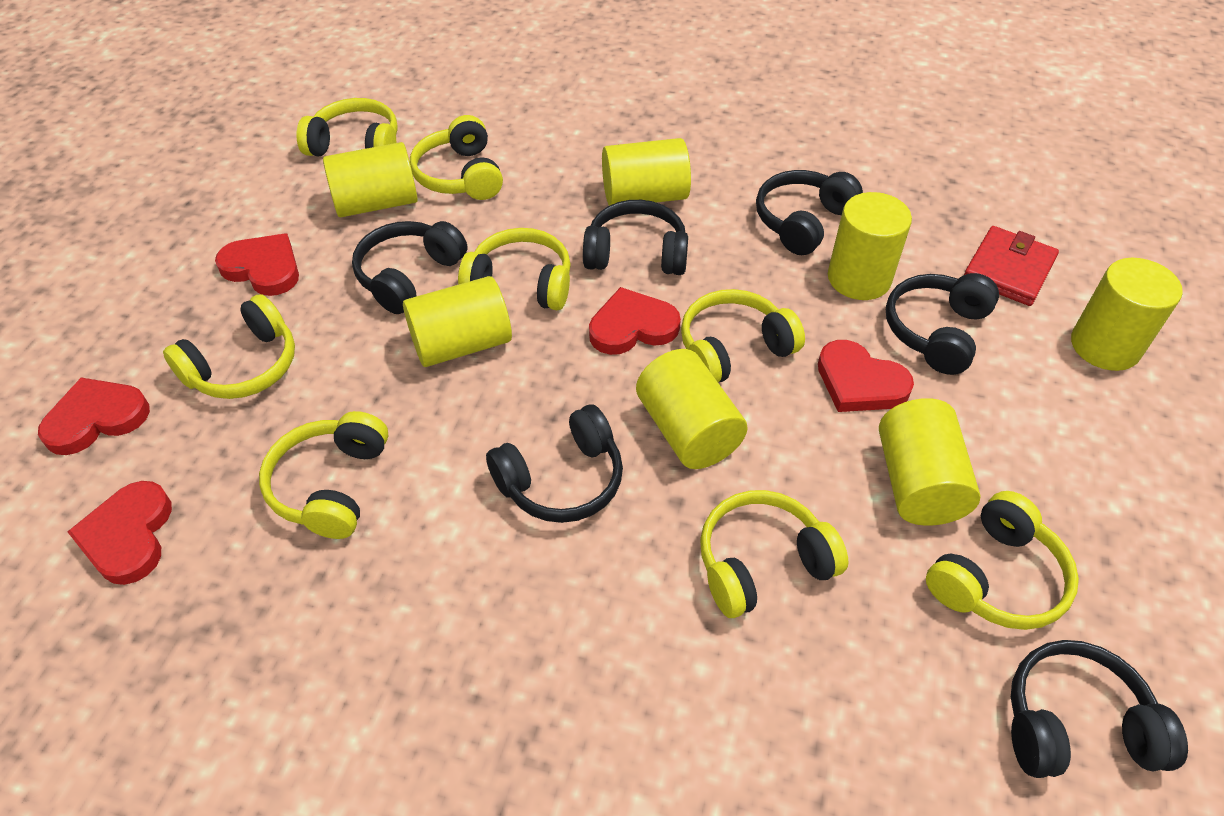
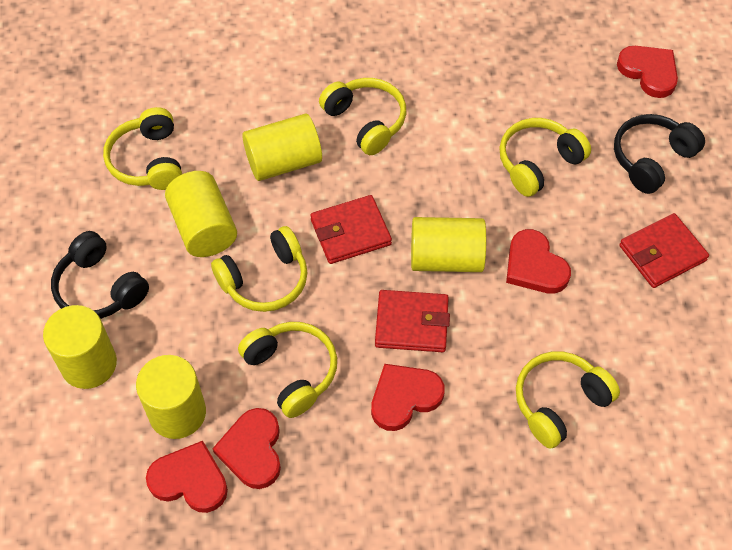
black headphones: [352,221,467,314] [486,404,623,523] [583,200,688,275] [756,170,863,255] [886,273,999,375] [1011,640,1188,778] = 6 -> [51,231,149,319] [614,114,705,194] = 2
red wallet: [964,226,1059,306] = 1 -> [310,195,392,264] [375,290,450,352] [619,213,709,288] = 3
yellow cylinder: [323,142,418,217] [403,276,512,367] [602,138,691,206] [636,349,748,469] [828,192,912,300] [879,398,981,526] [1071,258,1183,371] = 7 -> [43,305,117,389] [136,355,206,439] [165,171,237,257] [242,114,322,181] [411,217,486,272] = 5
yellow headphones: [163,294,295,399] [259,411,389,539] [297,98,398,156] [410,115,503,200] [458,228,571,310] [681,289,805,382] [700,490,848,618] [926,491,1079,630] = 8 -> [103,107,182,190] [211,226,307,312] [238,322,337,418] [319,78,406,155] [499,118,591,197] [516,351,620,449] = 6

